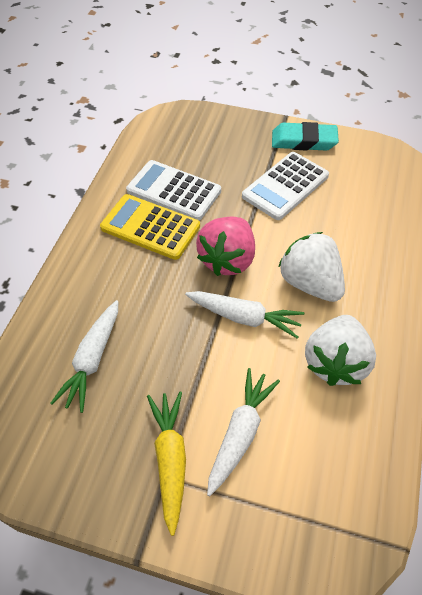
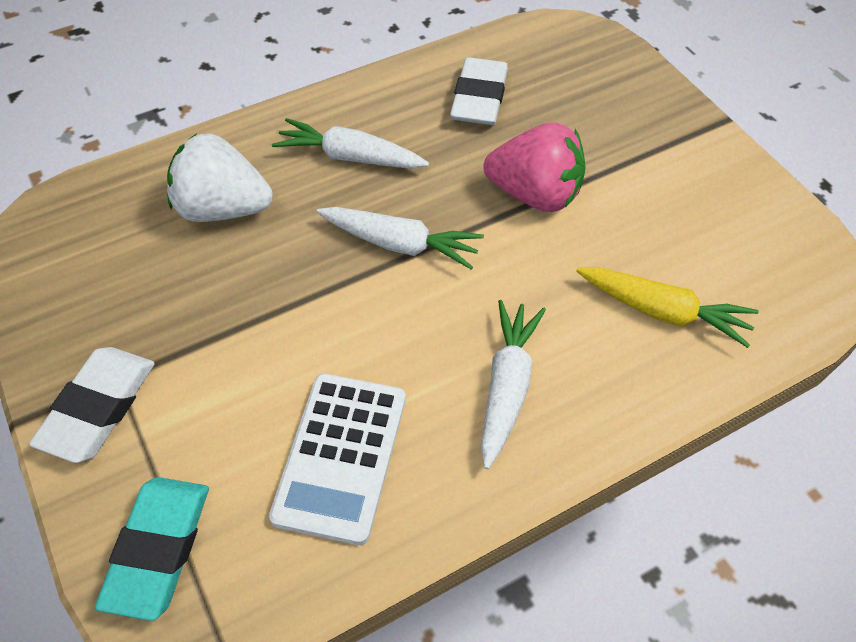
white calculator: [126,160,221,221] [242,152,329,220] = 2 -> [269,374,406,545] = 1
white eraser: none = 0 -> [29,347,155,463] [450,57,508,125] = 2
white strawberry: [279,232,345,302] [305,315,376,386] = 2 -> [167,133,273,222] = 1
yellow calculator: [100,194,200,260] = 1 -> none = 0

